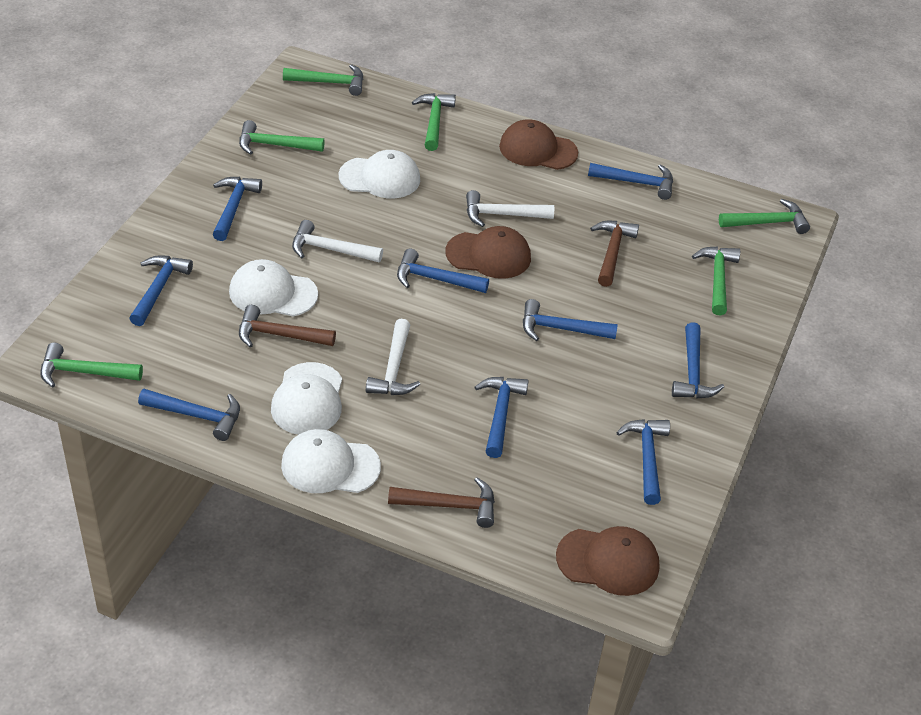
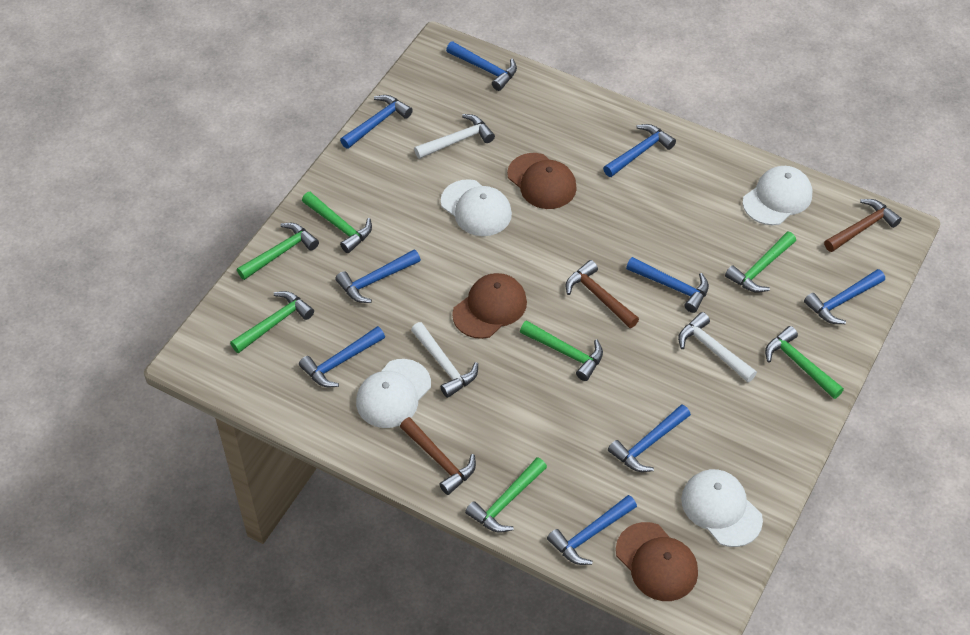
green hammer: [40,342,143,388] [239,120,325,155] [283,64,363,96] [412,93,456,151] [692,247,740,316] [719,199,810,234] = 6 -> [230,291,314,353] [237,223,319,280] [302,192,372,253] [465,457,547,533] [520,320,603,381] [725,232,796,293] [765,326,844,399] = 7

